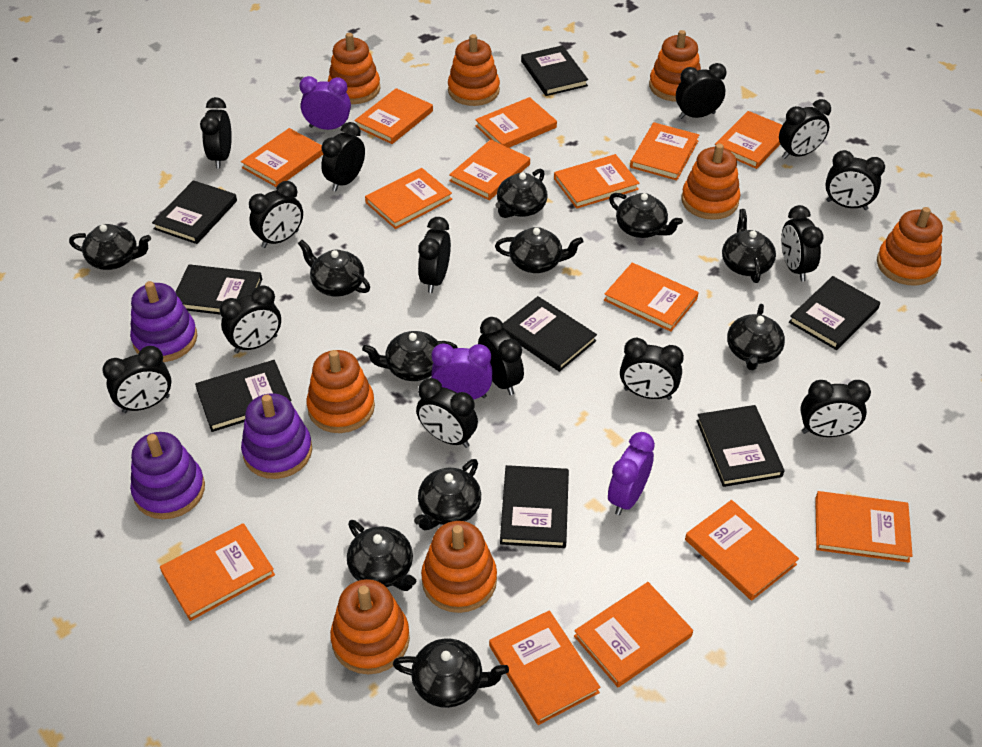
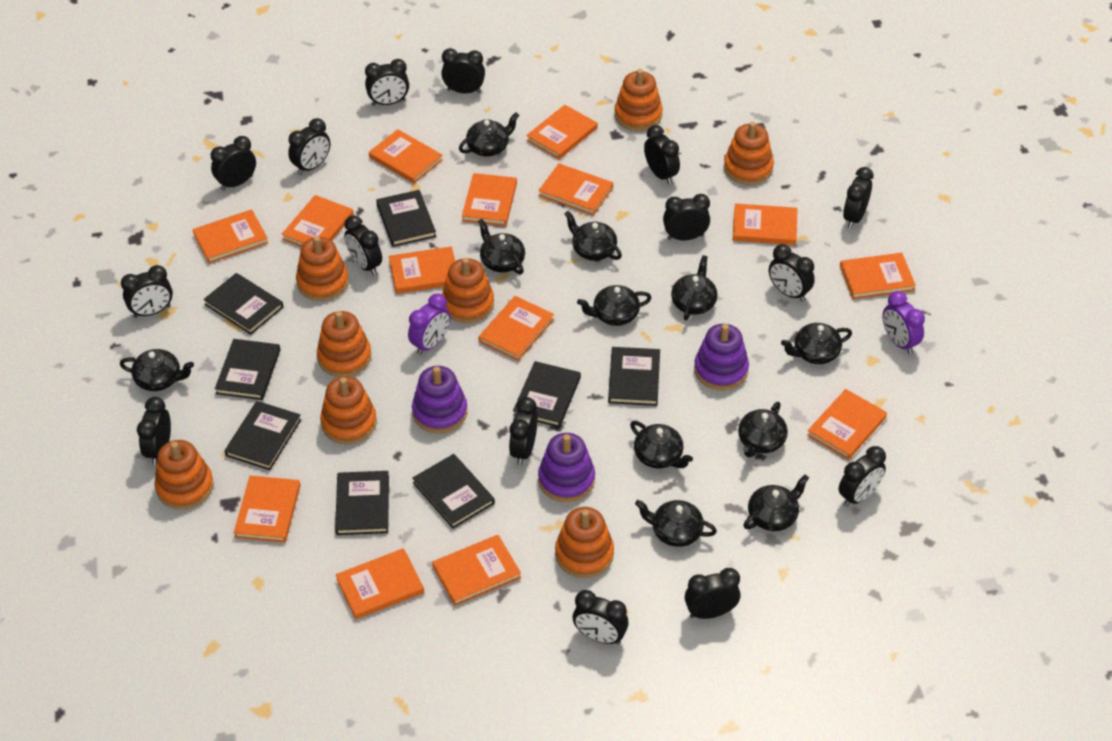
black clock: [102,346,172,413] [200,97,232,169] [220,285,281,353] [249,181,303,248] [321,122,365,191] [416,378,478,448] [418,217,451,293] [478,317,524,395] [620,338,684,400] [676,63,727,119] [779,99,831,159] [781,205,824,281] [800,380,871,437] [825,150,885,210] = 14 -> [121,265,173,318] [137,397,171,465] [211,136,256,191] [288,118,330,175] [344,215,382,275] [365,59,409,106] [441,48,485,93] [509,397,538,465] [573,590,629,645] [644,125,680,185] [663,194,710,240] [685,568,741,619] [769,244,815,302] [839,446,886,507] [843,167,874,229] = 15
purple clock: [299,76,351,130] [431,344,493,400] [608,432,655,515] = 3 -> [408,294,450,355] [882,291,925,354] = 2

